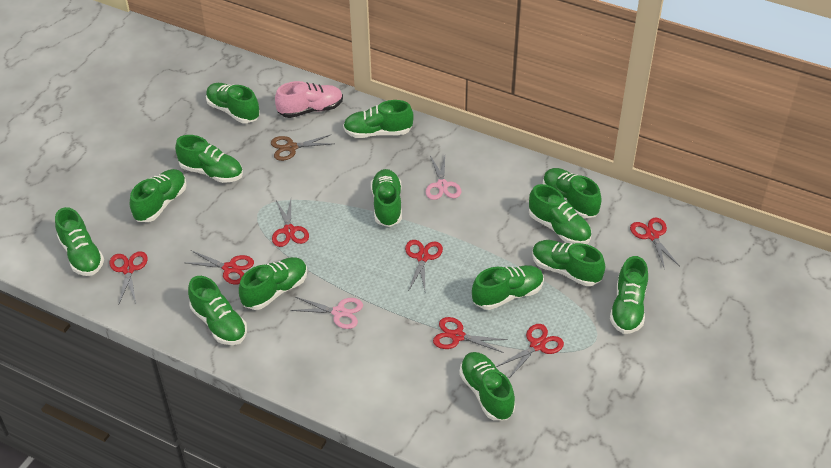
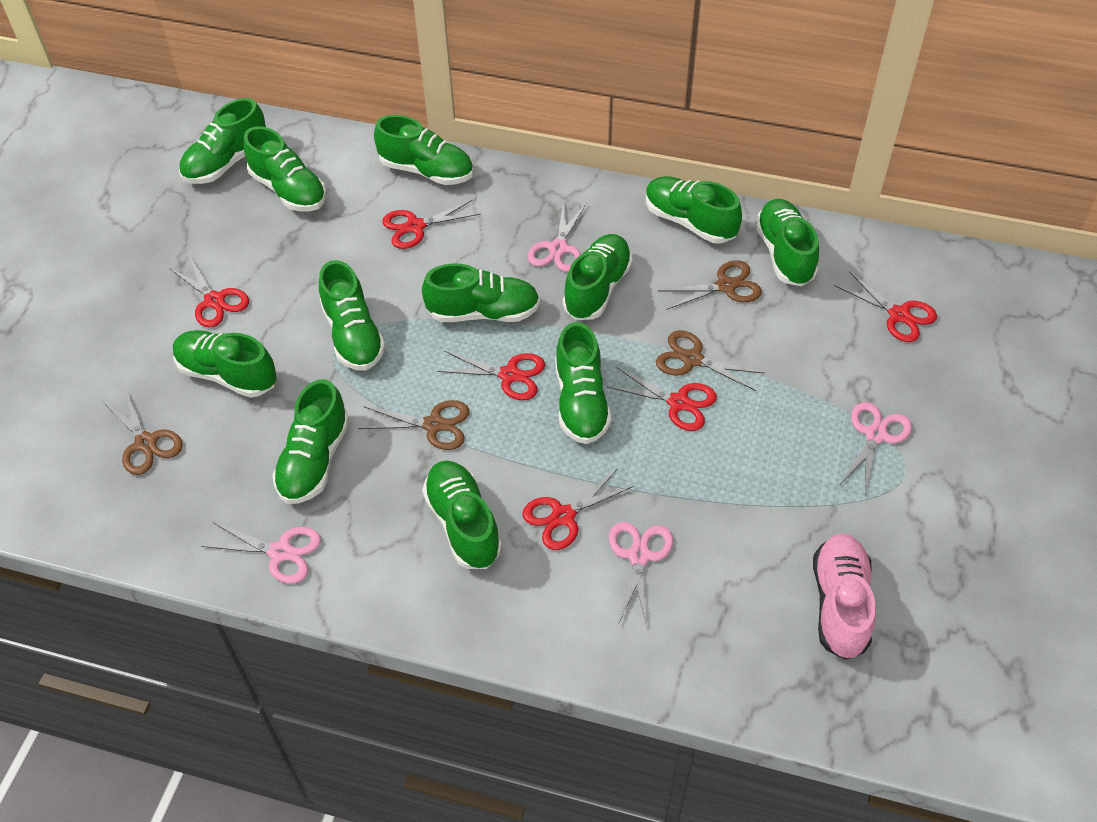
brown scissors: [271,134,332,161] = 1 -> [102,388,183,475] [359,400,470,450] [656,330,764,391] [658,260,762,310] = 4
green shoe: [55,207,104,276] [130,169,187,222] [175,135,243,183] [188,276,247,345] [206,83,260,123] [239,257,307,310] [343,100,414,138] [371,169,402,227] [459,352,515,420] [472,265,544,310] [529,184,591,244] [532,240,605,286] [543,168,602,219] [610,256,648,334] = 14 -> [173,330,277,398] [179,98,266,184] [243,126,327,211] [272,379,349,504] [319,260,386,371] [374,115,473,185] [422,263,540,322] [422,461,502,569] [555,322,611,444] [563,234,633,320] [646,176,742,243] [755,199,819,286] = 12
pink scissors: [290,297,363,329] [426,155,461,200] = 2 -> [201,522,321,584] [528,203,586,272] [609,522,673,626] [840,402,912,497] = 4
red scissors: [109,251,148,304] [186,250,254,284] [272,199,309,247] [405,240,443,290] [433,317,508,353] [497,324,564,377] [630,217,679,270] = 7 -> [169,257,249,327] [382,200,480,249] [437,351,545,400] [522,468,634,550] [606,367,717,431] [835,271,937,342] = 6

